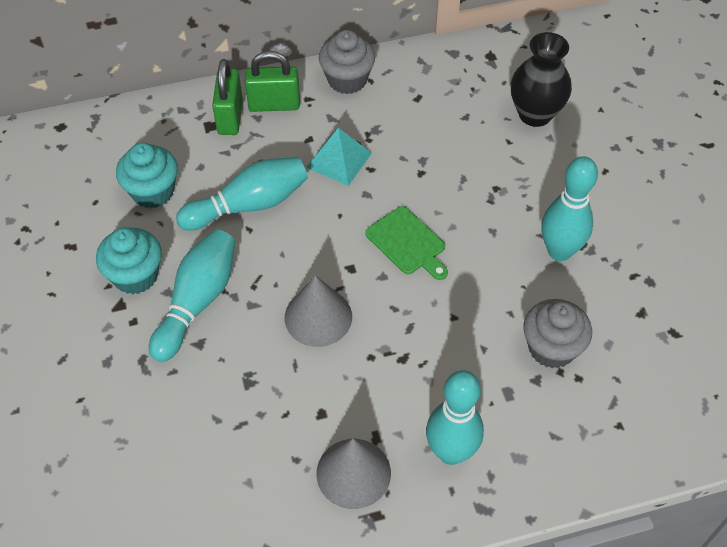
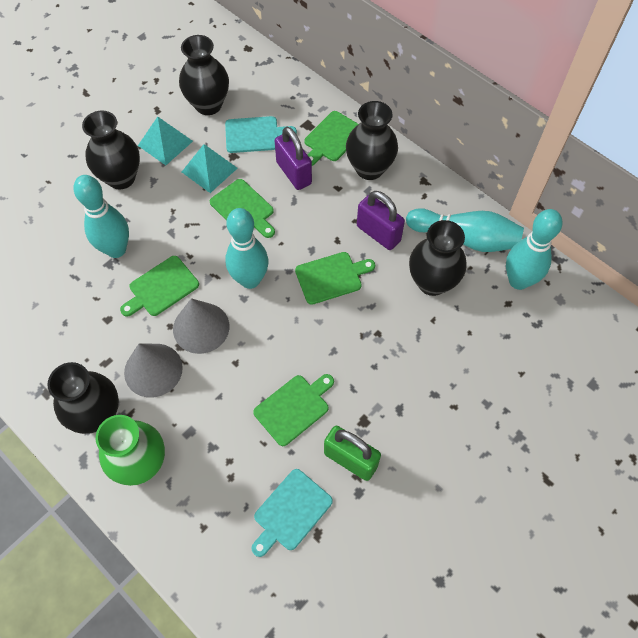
black vase: [510,32,572,127] = 1 -> [47,362,119,434] [82,110,140,189] [179,35,229,115] [346,101,398,180] [409,220,467,296] = 5
green cutting board: [365,206,448,280] = 1 -> [120,256,199,317] [210,179,275,238] [253,374,334,446] [295,252,375,305] [304,111,358,166] = 5
green padlock: [212,59,243,135] [245,51,300,112] = 2 -> [324,426,381,481] = 1
green vase: none = 0 -> [96,415,165,486] = 1
grey cupcake: [319,30,375,94] [523,299,592,368] = 2 -> none = 0
purple padlock: none = 0 -> [275,127,312,190] [357,191,405,250] = 2
turquoise cupcake: [96,228,162,294] [116,142,178,208] = 2 -> none = 0
turquoise cutting board: none = 0 -> [225,116,297,153] [252,469,333,557] = 2
turquoise pyramid: [306,128,372,186] = 1 -> [138,117,193,165] [182,144,238,193] = 2

